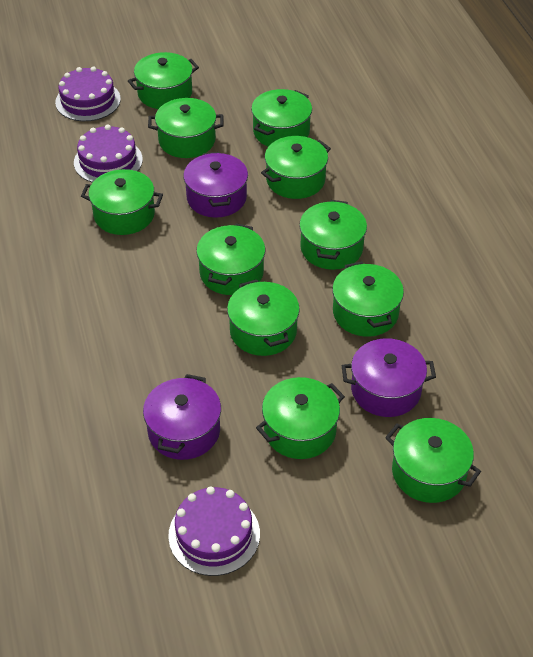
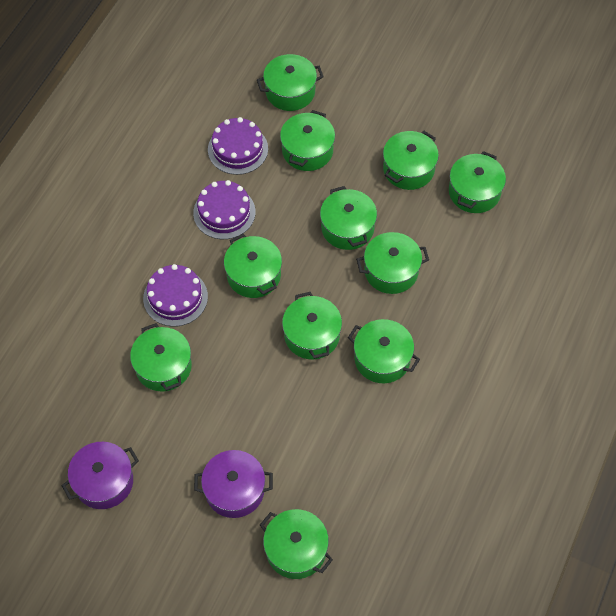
purple pot: [143,374,221,460] [183,152,248,218] [342,338,436,417] = 3 -> [62,442,139,509] [194,450,273,518] = 2

